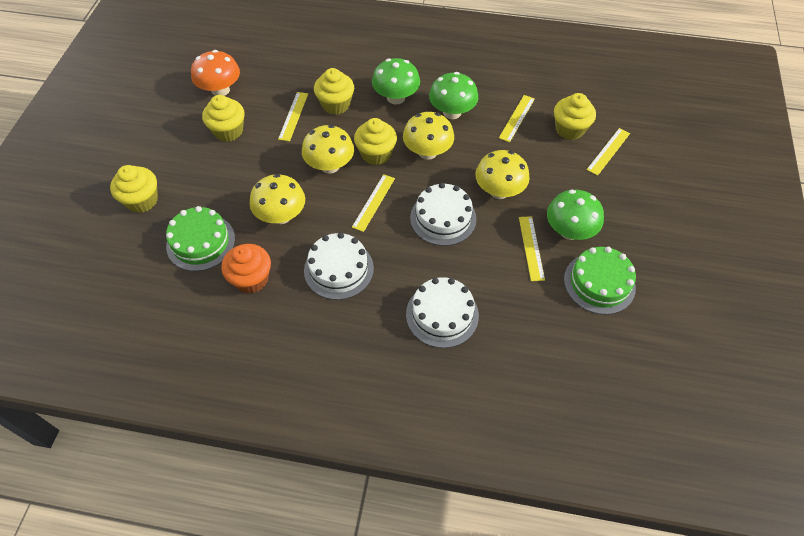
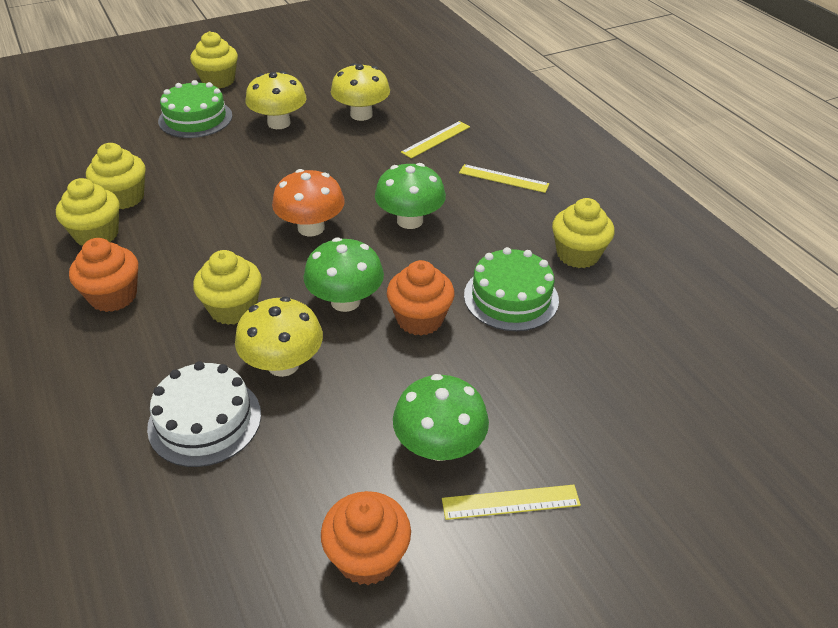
orange cupcake: [221,244,271,293] = 1 -> [69,238,138,312] [321,491,411,585] [387,260,454,336] = 3
white cake: [304,232,374,300] [406,277,479,348] [410,183,477,246] = 3 -> [147,361,261,467] = 1
yellow mushroom: [250,174,305,224] [302,125,354,174] [403,112,454,160] [475,150,530,199] = 4 -> [235,297,323,377] [245,71,306,129] [331,63,390,121] = 3
yellow ruler: [278,92,308,141] [352,174,395,232] [499,95,535,142] [519,216,545,281] [587,128,630,176] = 5 -> [401,121,470,159] [442,485,581,520] [459,164,549,193] = 3

